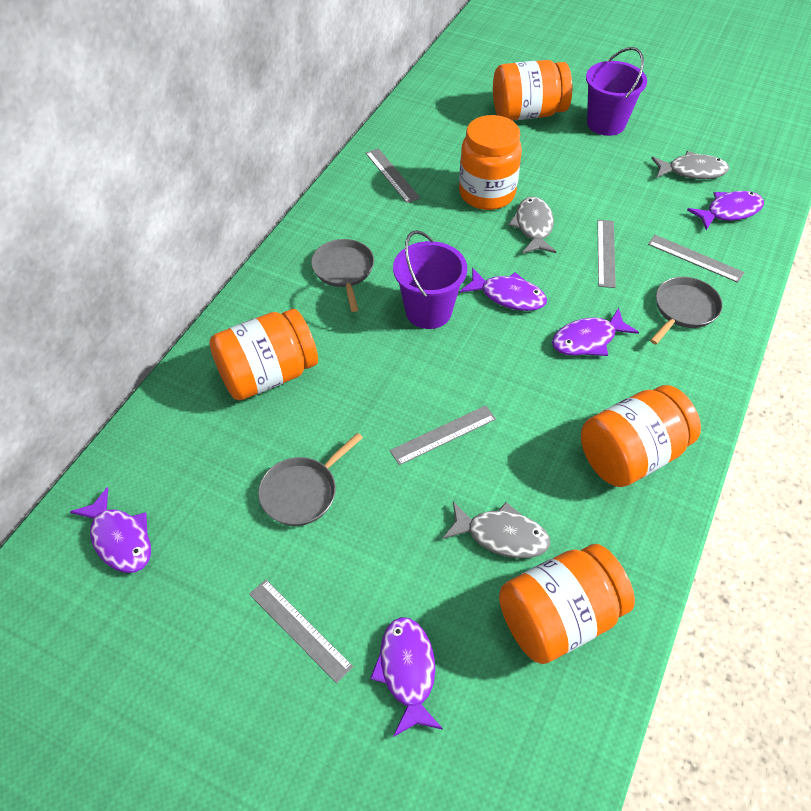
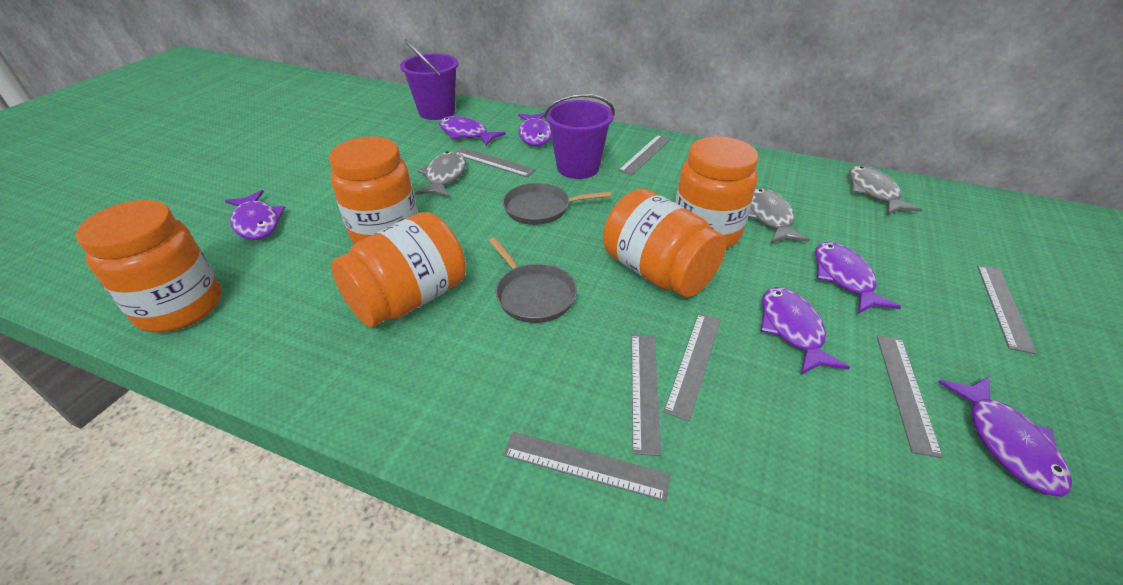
grey pan: [258,433,363,526] [311,239,374,312] [650,277,723,344] = 3 -> [489,237,577,323] [502,183,611,225] = 2
grey ruler: [249,579,354,683] [366,148,420,203] [390,405,496,465] [598,220,616,288] [648,235,745,283] = 5 -> [456,147,536,177] [503,432,670,501] [618,135,671,175] [631,334,661,456] [664,313,721,421] [877,335,943,458] [977,265,1037,354] = 7
purple fish: [70,487,151,573] [370,617,443,737] [460,268,547,311] [552,308,639,356] [687,191,764,230] = 5 -> [225,190,285,240] [439,116,506,146] [518,113,552,146] [761,287,850,375] [815,242,901,314] [938,377,1072,497] = 6

